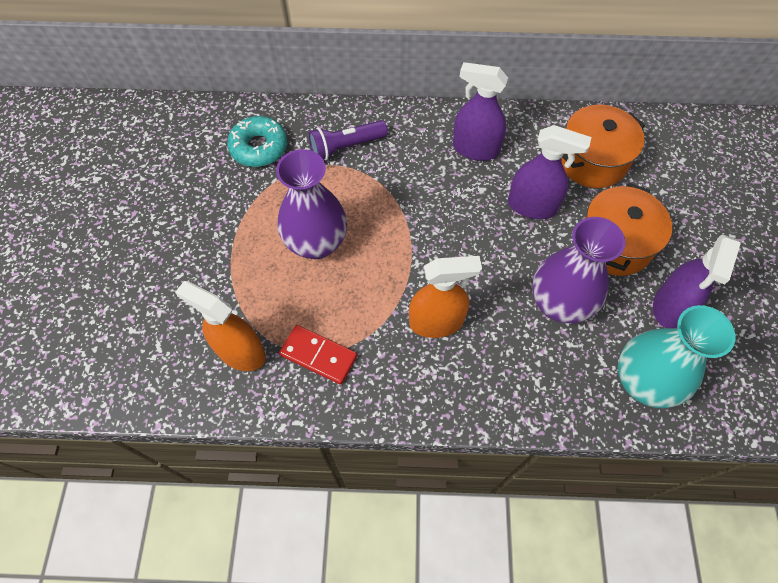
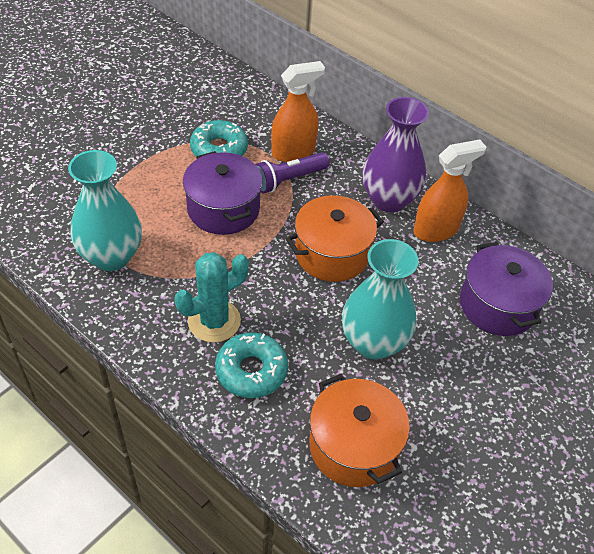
purple pot: none = 0 -> [183,151,263,235] [460,242,553,336] = 2
purple spray bottle: [453,62,508,161] [508,125,591,219] [653,234,741,328] = 3 -> none = 0
purple vase: [276,149,347,259] [532,217,625,323] = 2 -> [362,97,429,212] = 1
red domino: [279,325,357,385] = 1 -> none = 0
turquoise cactus: none = 0 -> [174,252,249,343] = 1
turquoise donut: [227,116,287,167] = 1 -> [190,120,248,156] [215,332,288,398] = 2
turquoise vase: [618,305,736,408] = 1 -> [68,150,142,271] [342,239,419,360] = 2

